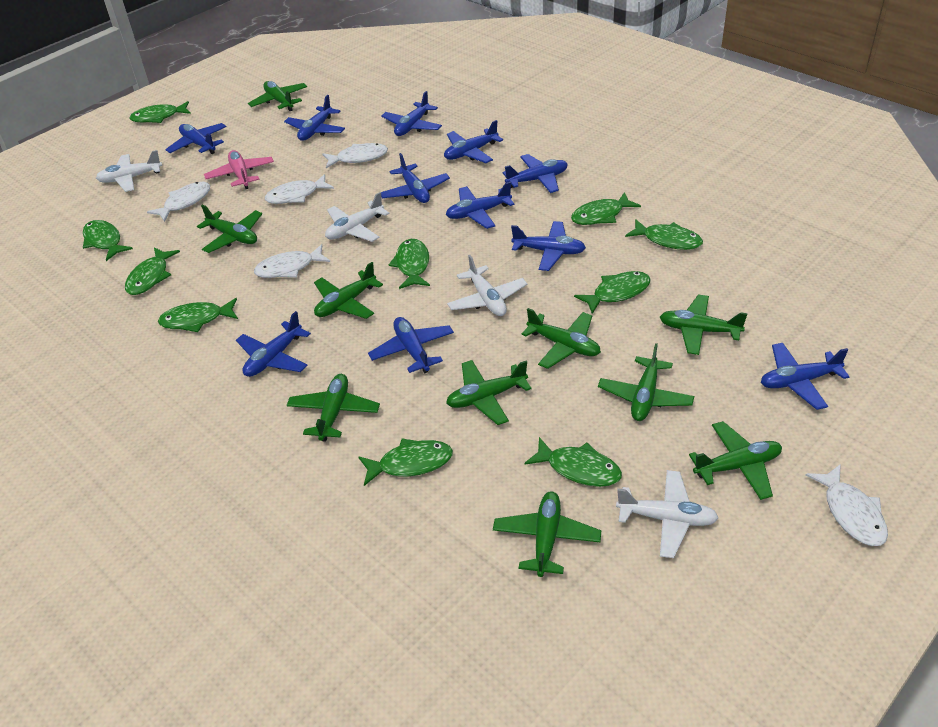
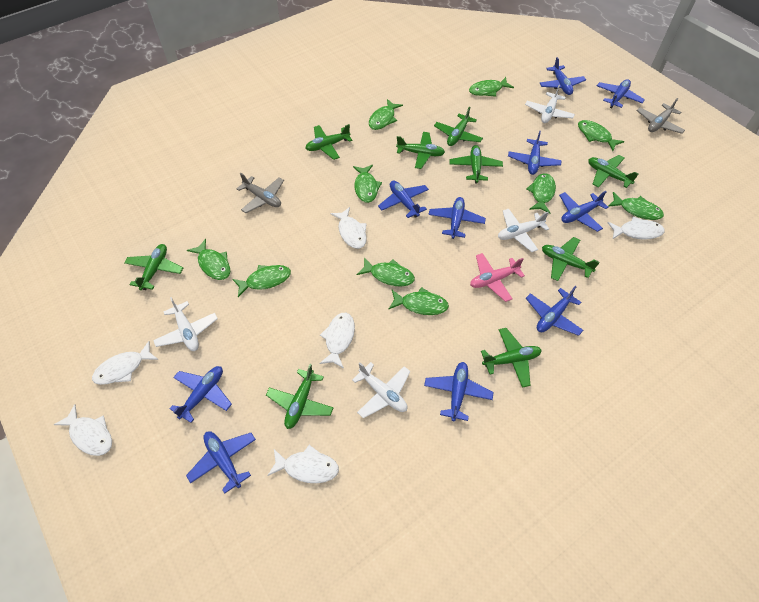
blue plane: [165,123,226,154] [236,311,311,377] [284,95,345,141] [368,317,454,373] [381,91,442,136] [381,153,450,203] [444,120,503,163] [446,182,514,229] [503,154,568,193] [511,221,586,271] [761,343,850,410] = 11 -> [170,366,232,423] [186,431,256,494] [378,181,429,218] [424,362,494,421] [428,197,486,239] [508,131,562,175] [526,286,583,336] [540,57,586,95] [559,191,608,232] [597,79,645,108] = 10
green plane: [197,204,262,253] [248,81,307,111] [287,374,380,442] [314,262,383,319] [446,360,532,425] [493,491,601,577] [521,308,601,369] [598,343,694,421] [660,295,748,355] [689,421,782,500] = 10 -> [124,244,183,290] [266,364,334,429] [305,124,352,160] [396,132,445,169] [434,107,483,146] [450,145,503,183] [481,328,542,388] [542,237,600,281] [588,155,638,188] = 9
grey plane: none = 0 -> [237,173,284,213] [637,98,685,134] = 2
white fish: [147,182,210,222] [254,244,330,278] [265,174,334,204] [322,143,388,168] [805,464,888,546] = 5 -> [53,404,112,456] [92,341,159,385] [267,445,339,483] [319,313,355,368] [330,207,367,249] [608,217,665,240] = 6

